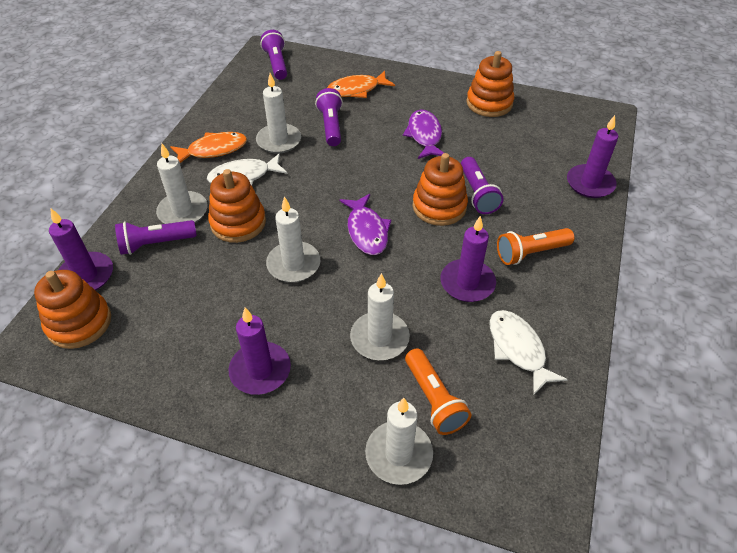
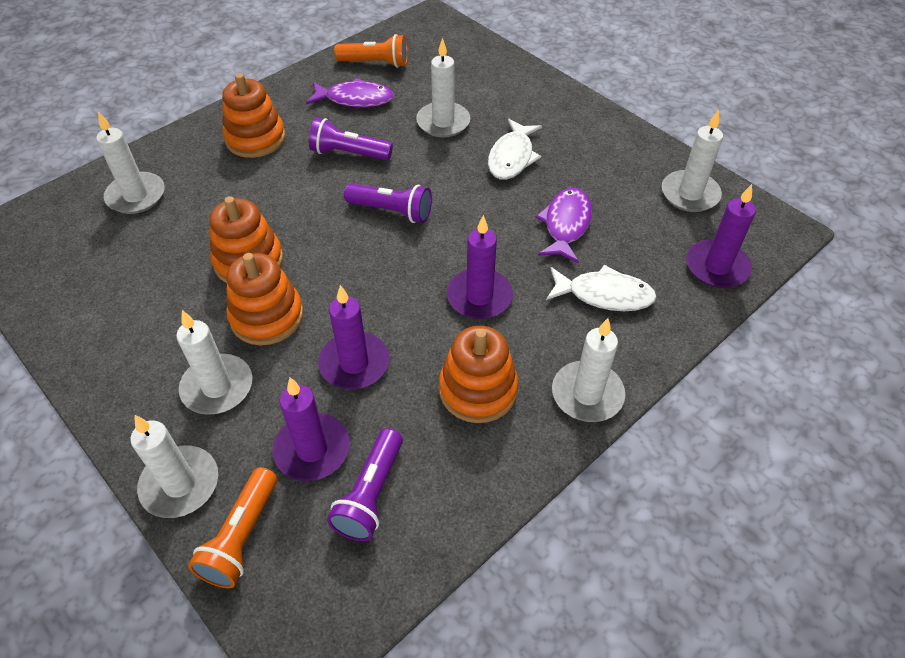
orange fish: [170,132,247,163] [327,71,395,98] = 2 -> none = 0
purple flashlight: [115,220,197,255] [260,30,287,80] [315,88,343,146] [461,157,504,214] = 4 -> [309,118,393,161] [327,428,403,541] [344,183,432,223] = 3
white candle: [156,144,207,224] [256,73,301,154] [266,196,320,283] [350,273,410,360] [365,398,433,485] = 5 -> [96,111,165,214] [130,415,218,518] [176,310,253,415] [416,38,470,138] [552,318,625,422] [662,110,723,212] = 6

